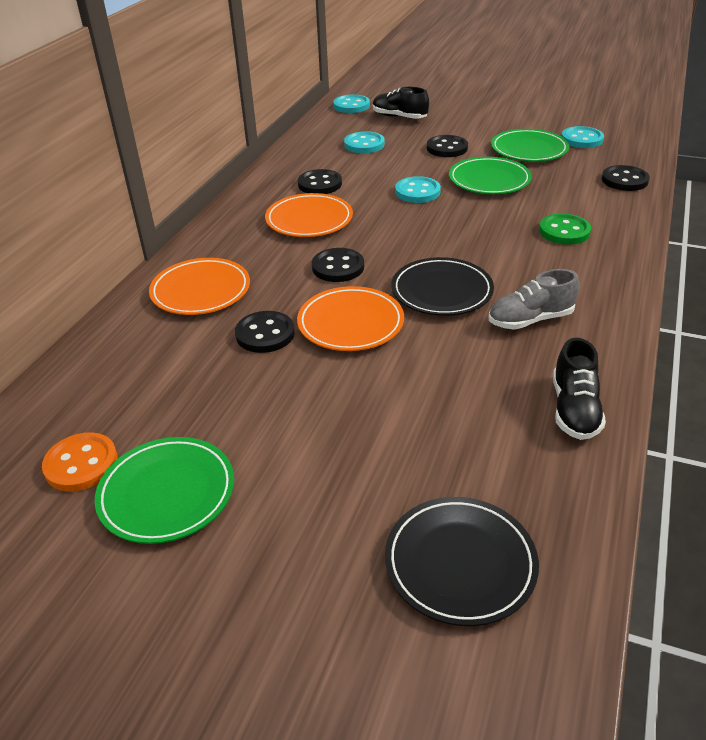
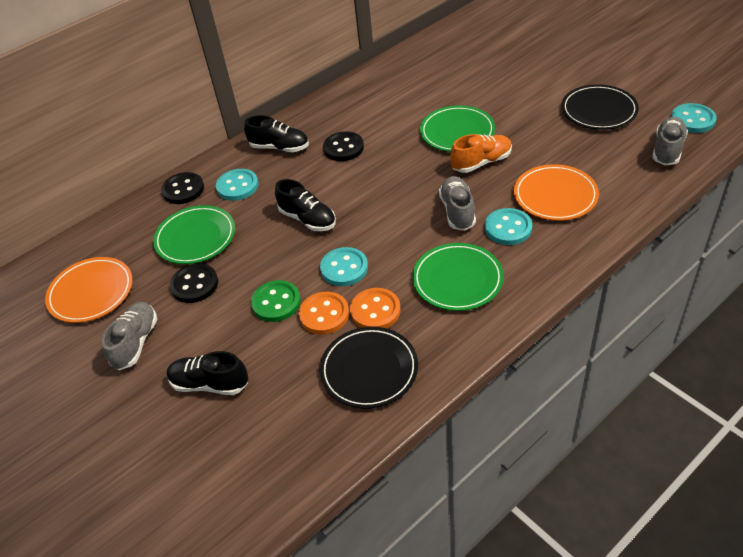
black button: [235,311,295,353] [298,169,342,194] [312,248,364,282] [427,135,468,157] [602,165,650,191] = 5 -> [161,172,204,204] [170,263,218,303] [323,131,364,161] = 3
black shoe: [373,87,429,119] [553,338,606,440] = 2 -> [167,351,248,395] [244,115,309,152] [275,179,336,231] = 3
grey shoe: [488,269,579,330] = 1 -> [102,302,157,370] [439,176,476,231] [652,117,688,166] = 3
orange button: [42,432,118,492] = 1 -> [299,292,349,335] [350,288,401,328] = 2
orange plate: [149,258,250,315] [265,193,353,237] [297,286,404,351] = 3 -> [45,257,133,323] [514,164,599,221] = 2
orange shoe: none = 0 -> [450,134,512,173] = 1

